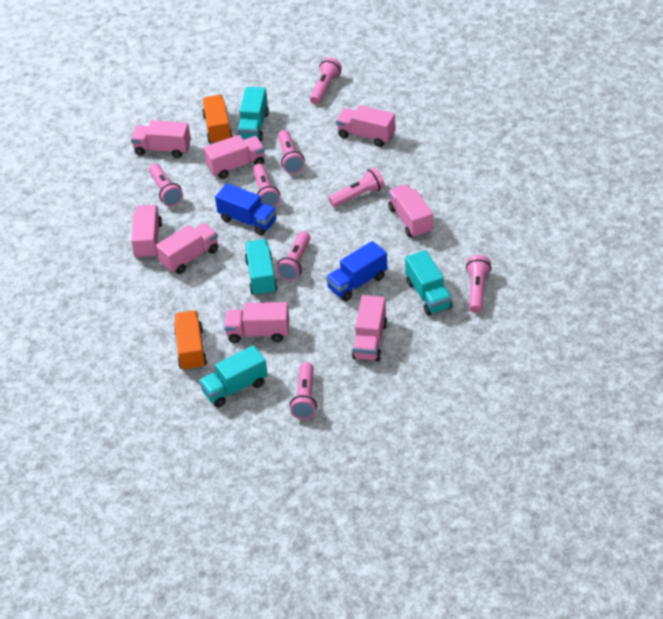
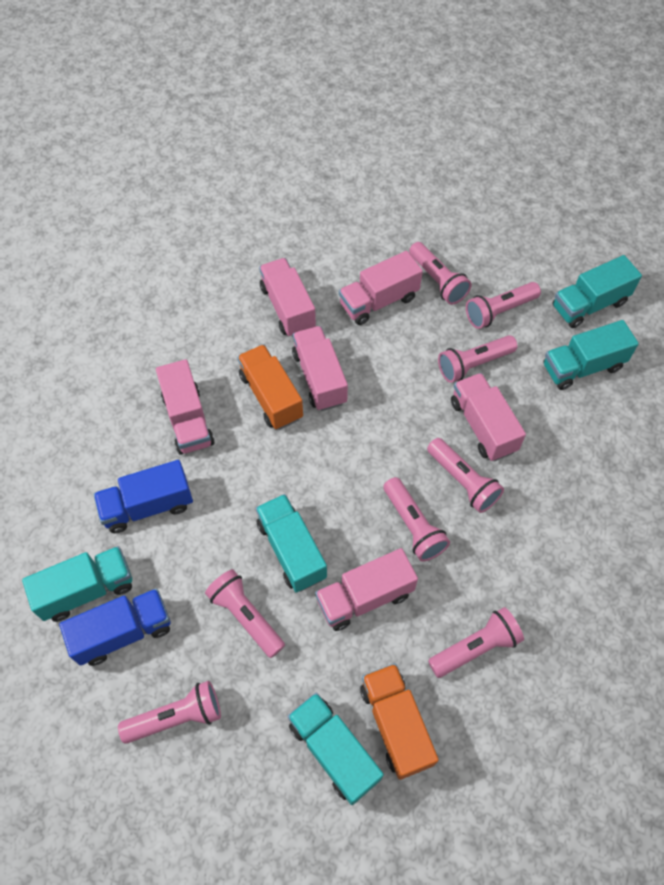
pink truck: [131,120,191,158] [131,205,162,259] [156,223,218,274] [204,135,265,179] [224,302,289,343] [336,105,396,147] [352,295,387,361] [388,184,433,238] = 8 -> [156,359,214,455] [259,258,316,337] [292,326,348,411] [315,548,418,631] [339,251,423,325] [451,373,526,461] = 6
turquoise truck: [199,345,268,408] [237,87,269,141] [245,239,277,296] [405,250,452,316] = 4 -> [22,546,132,622] [256,494,327,593] [288,692,384,805] [544,320,639,390] [552,255,642,328] = 5

